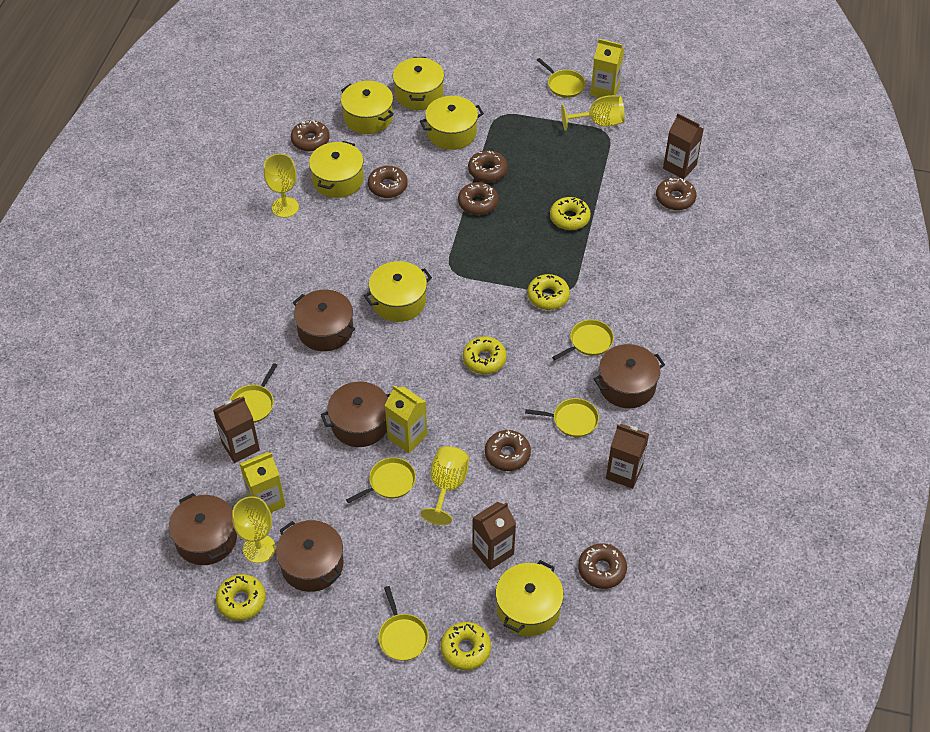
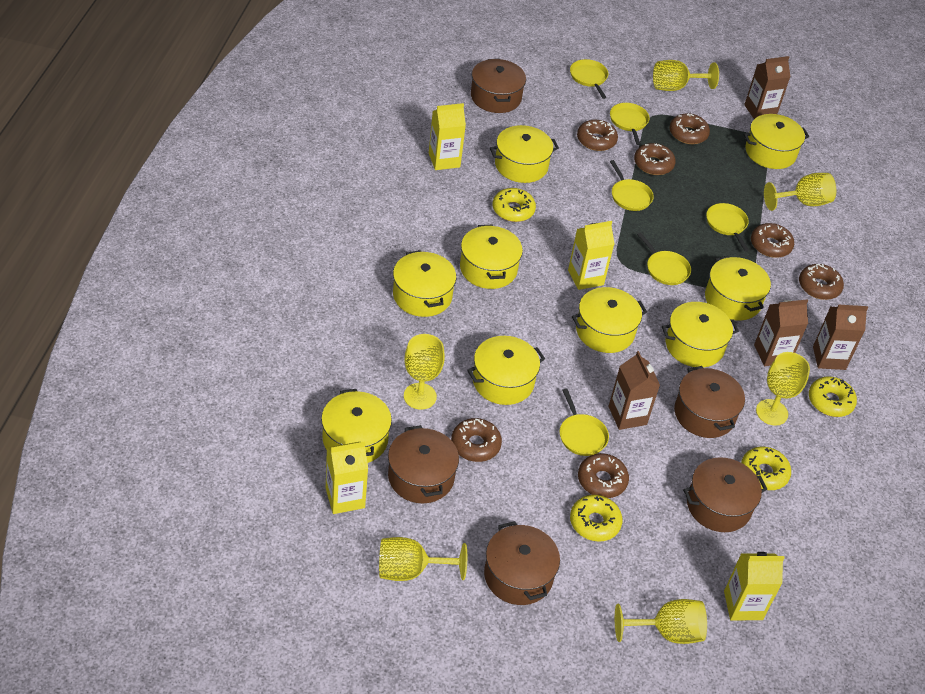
yellow carton: [240,452,286,513] [385,385,427,453] [591,39,624,98] = 3 -> [326,442,368,514] [429,103,466,170] [568,221,614,290] [724,552,785,621] = 4
yellow donut: [216,574,266,621] [441,622,491,670] [463,336,507,374] [527,274,570,310] [550,197,591,230] = 5 -> [493,188,536,222] [570,495,622,542] [741,446,791,490] [809,377,857,417] = 4
yellow goblet: [232,496,276,563] [264,154,299,218] [421,446,469,525] [561,95,625,131] = 4 -> [379,537,467,581] [404,334,445,410] [615,599,707,644] [653,60,719,91] [756,352,810,426] [764,173,837,211] = 6
yellow pot: [309,141,364,198] [341,81,394,134] [364,261,432,322] [393,57,444,110] [420,96,484,150] [496,560,564,636] = 6 -> [321,389,392,463] [393,250,456,317] [460,225,523,289] [467,336,545,405] [490,125,559,183] [572,287,647,353] [662,302,739,368] [705,256,771,320] [744,114,809,169] = 9

